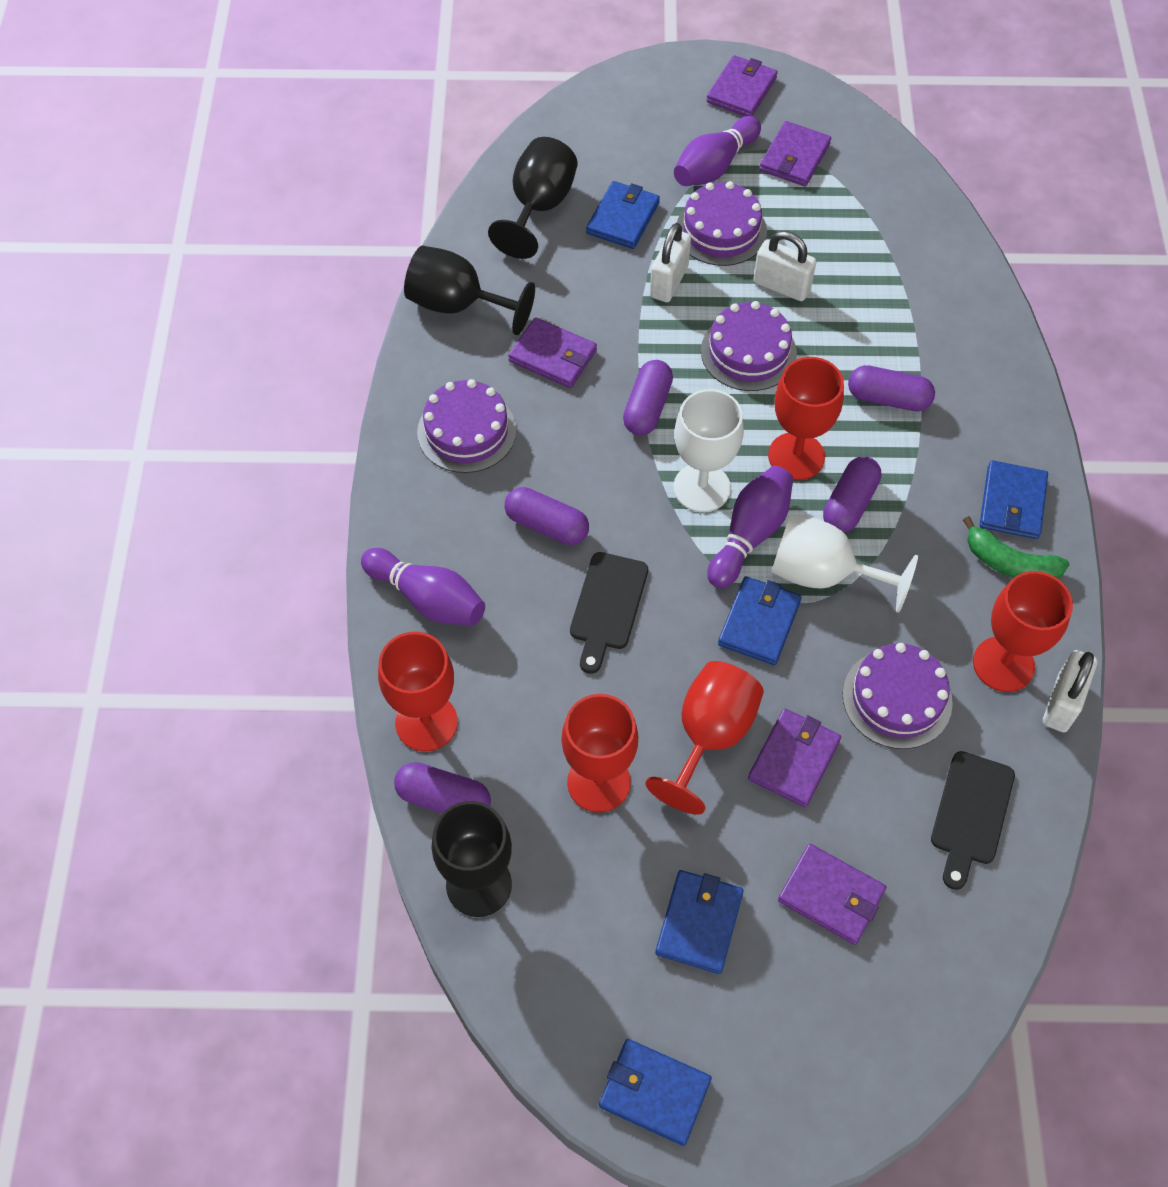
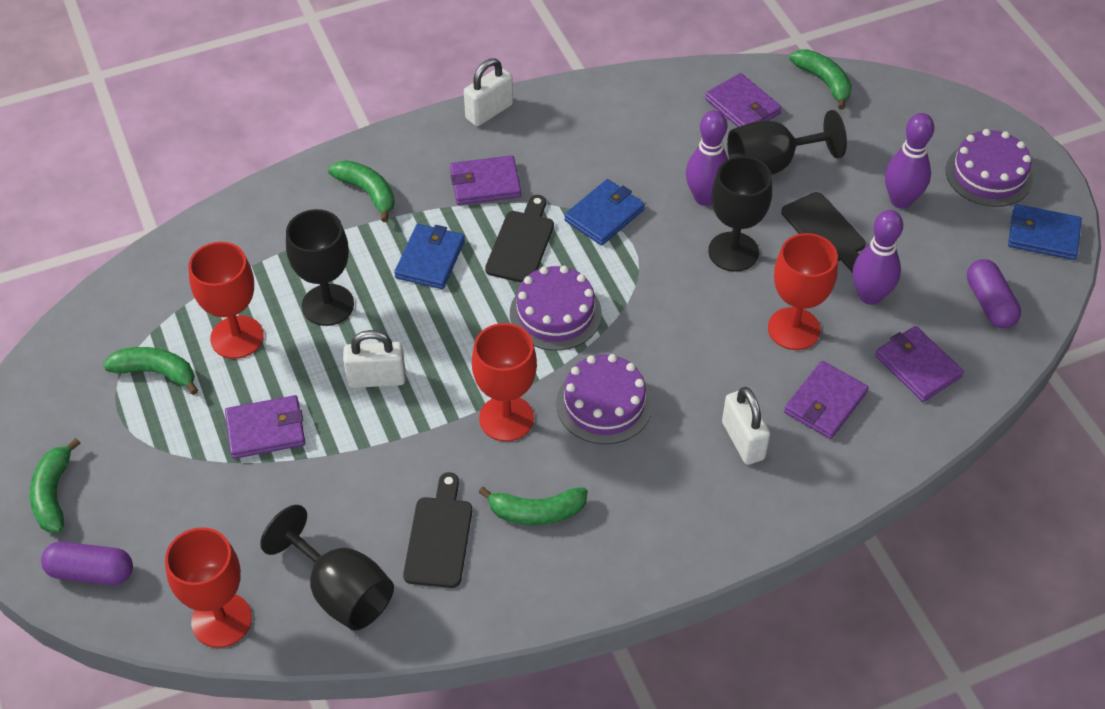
black cutting board: [570,552,648,674] [931,751,1015,890] = 2 -> [403,472,472,588] [485,195,554,283] [781,192,866,273] = 3
black goblet: [404,245,535,335] [432,801,512,917] [488,137,578,259] = 3 -> [260,505,394,631] [286,209,354,326] [708,156,772,272] [727,110,847,175] = 4
blue wallet: [586,181,660,249] [599,1039,712,1146] [655,870,744,974] [718,576,802,665] [980,460,1048,539] = 5 -> [394,224,465,289] [565,179,645,245] [1008,204,1082,260] = 3
green banana: [963,516,1069,578] = 1 -> [30,438,80,533] [103,347,198,395] [328,160,395,222] [478,487,588,525] [789,49,852,110] = 5
purple cake: [417,379,516,473] [677,181,767,266] [701,301,797,391] [843,643,953,749] = 4 -> [510,266,602,351] [556,354,653,444] [946,129,1033,207] = 3
purple capsule: [394,762,491,813] [505,487,589,545] [623,360,673,435] [823,456,882,533] [848,365,935,411] = 5 -> [41,542,133,585] [967,259,1021,329] = 2
red goblet: [378,632,458,752] [562,694,638,813] [645,661,764,815] [768,357,844,480] [973,571,1073,692] = 5 -> [165,527,252,648] [189,242,264,359] [472,323,537,442] [768,233,838,350] = 4
white goblet: [673,389,744,512] [771,514,918,613] = 2 -> none = 0

